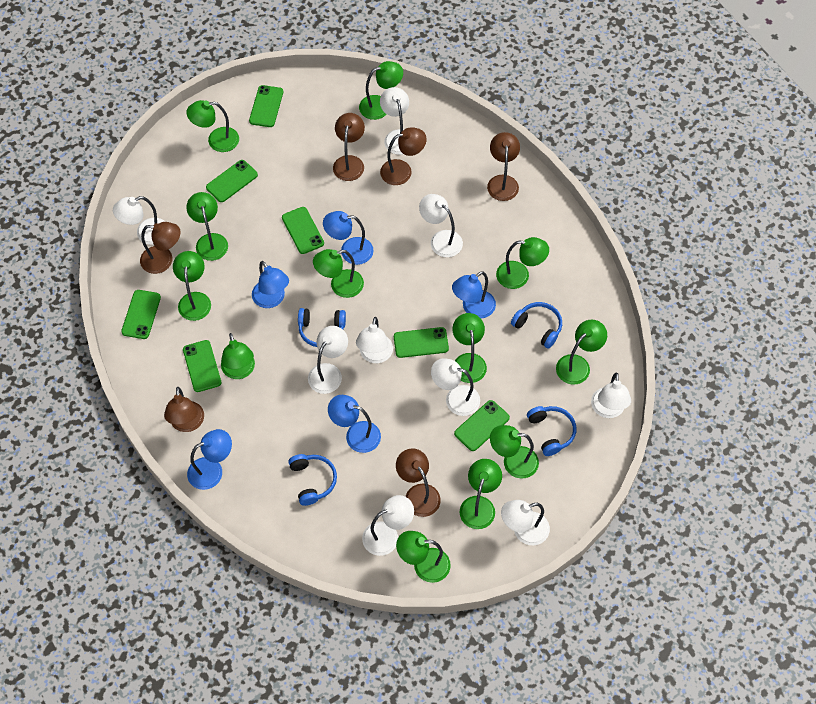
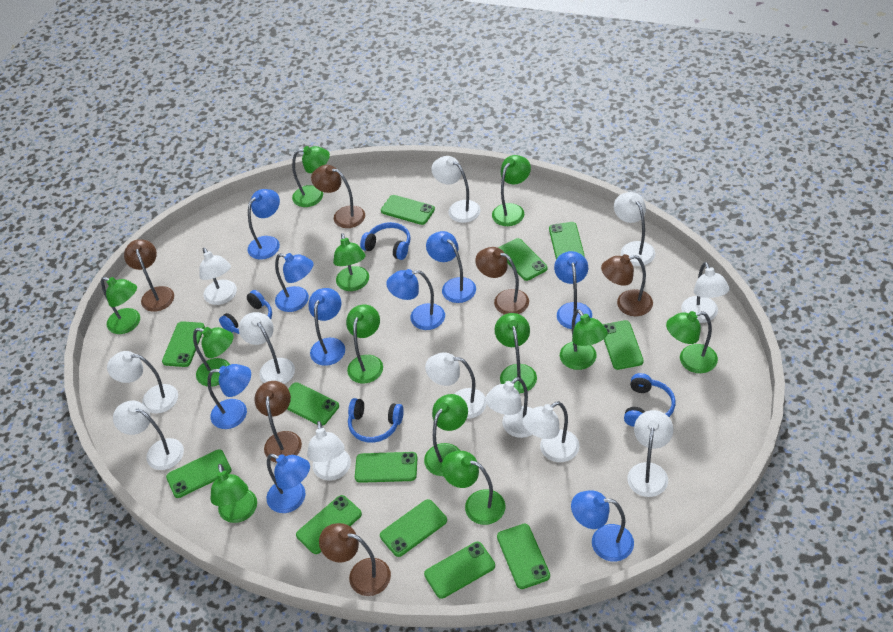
blue lamp: [187,429,232,490] [252,261,289,308] [323,211,374,265] [328,395,381,453] [452,271,496,319] = 5 -> [207,364,251,429] [247,189,280,260] [266,454,310,513] [275,253,313,312] [308,288,345,366] [386,269,445,330] [426,231,476,303] [554,251,592,329] [571,490,634,562] = 9
green phone: [121,290,161,339] [183,340,221,392] [206,160,258,202] [249,85,283,127] [282,207,324,254] [394,327,449,358] [454,400,510,451] = 7 -> [162,321,205,367] [166,449,231,498] [287,382,339,426] [296,495,362,554] [355,452,417,483] [380,499,447,557] [381,195,435,225] [424,542,495,599] [497,524,550,589] [499,238,547,281] [549,222,585,259] [603,320,644,370] = 12
white lamp: [113,196,165,245] [308,326,348,394] [356,317,393,363] [362,495,414,556] [380,87,409,155] [419,194,463,257] [431,358,480,416] [501,500,550,545] [591,373,631,418] = 9 -> [107,351,178,414] [113,400,184,470] [199,247,237,305] [239,312,295,384] [307,421,351,481] [425,352,487,419] [431,156,480,223] [485,377,532,438] [523,401,579,462] [614,192,655,266] [627,410,673,497] [681,262,730,323] = 12

